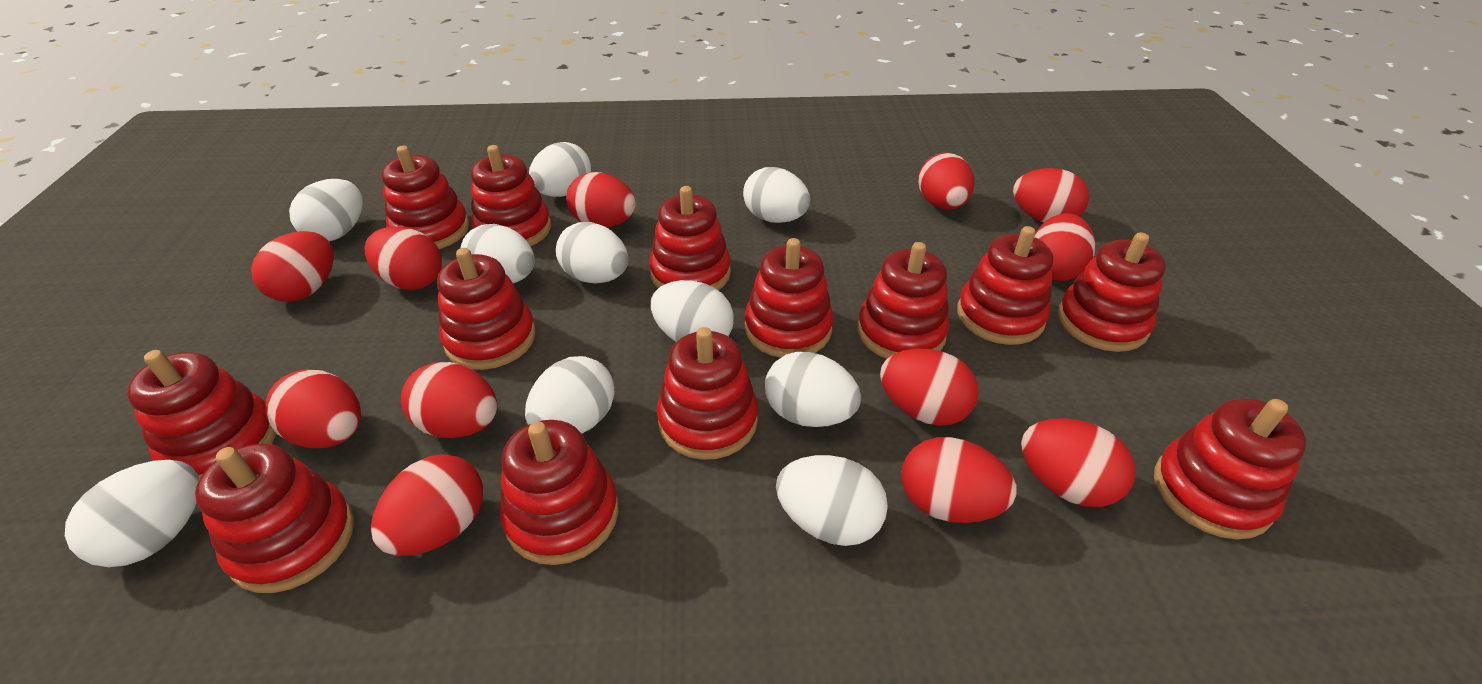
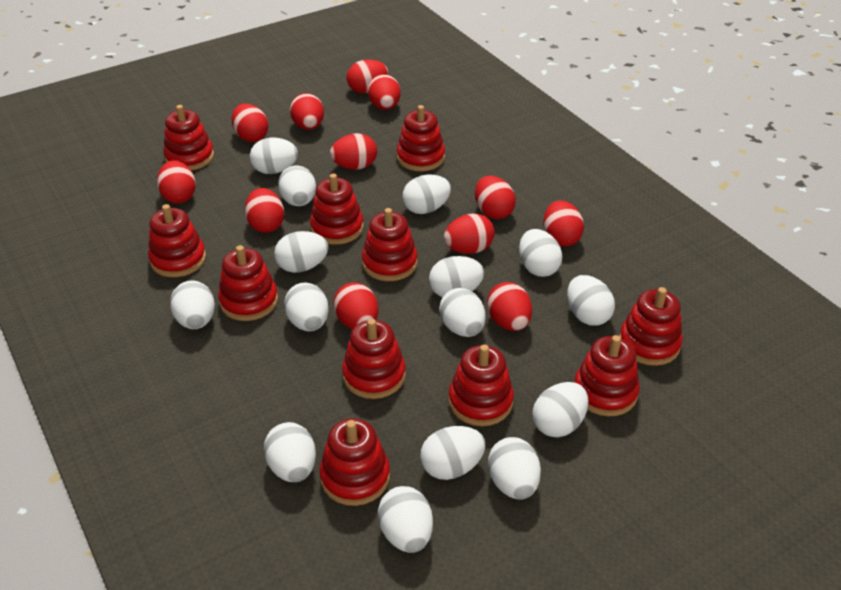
red stacking toy: [127,350,276,479] [195,443,354,593] [382,146,469,249] [437,248,536,370] [471,145,551,246] [500,420,619,565] [649,186,731,291] [657,327,758,460] [745,238,834,358] [857,242,950,359] [957,226,1053,345] [1058,232,1165,352] [1154,399,1307,539] = 13 -> [148,204,206,277] [163,105,214,171] [218,245,278,321] [310,174,364,245] [319,418,390,506] [342,319,406,399] [362,208,418,281] [397,105,445,171] [448,345,514,426] [574,335,640,416] [620,287,683,366] = 11
white egg: [65,460,199,567] [289,179,363,241] [461,224,535,283] [525,356,615,434] [529,142,591,197] [556,222,628,284] [651,280,734,342] [743,167,810,223] [765,352,861,427] [776,455,888,546] = 10 -> [170,280,215,329] [250,138,298,174] [264,422,316,482] [274,231,329,273] [278,166,316,206] [284,282,329,331] [378,486,433,553] [403,175,451,214] [420,426,486,480] [429,256,484,297] [439,288,486,337] [488,437,541,500] [519,229,562,277] [533,382,588,437] [567,275,615,326] = 15

